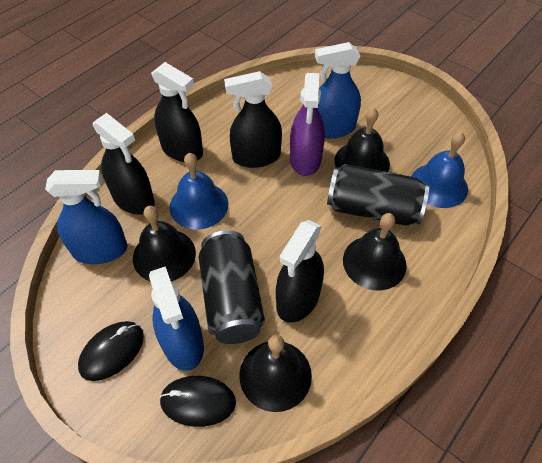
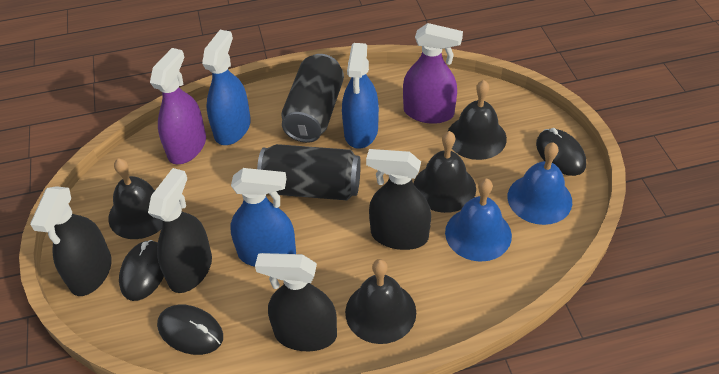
black mouse: [78,321,144,381] [159,376,236,427] = 2 -> [119,240,164,301] [157,305,223,355] [536,128,586,176] = 3
purple spray bottle: [290,73,325,176] = 1 -> [150,48,206,164] [403,23,463,124] = 2

